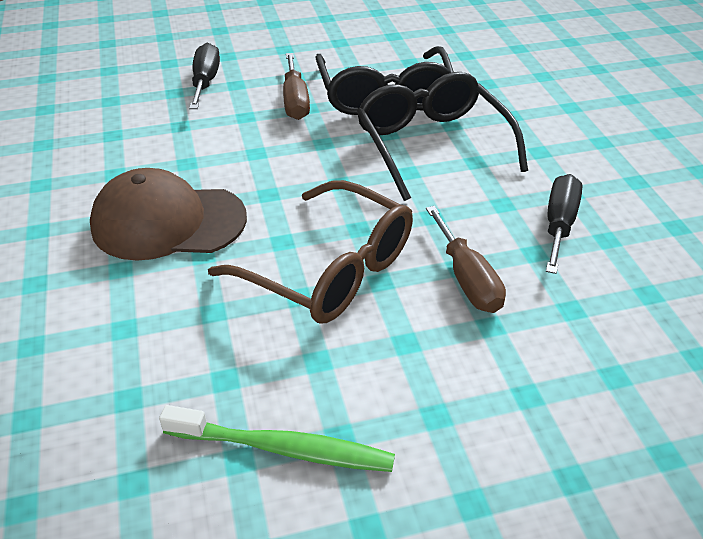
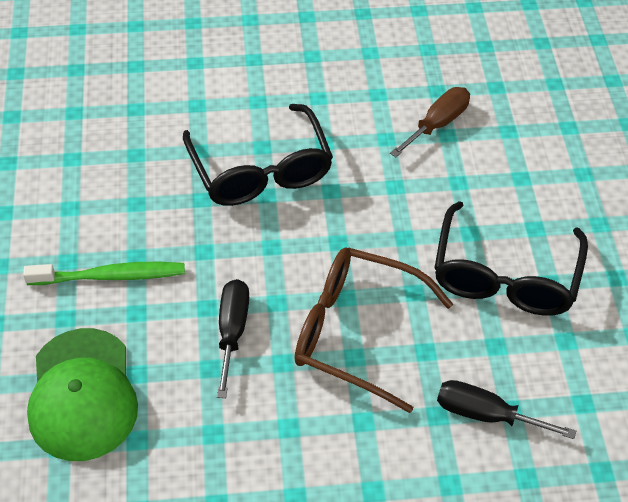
brown cap: [90,168,247,261] = 1 -> none = 0
brown screwdriver: [283,53,310,120] [426,206,506,313] = 2 -> [390,87,470,157] = 1
green cap: none = 0 -> [27,328,138,461] = 1

